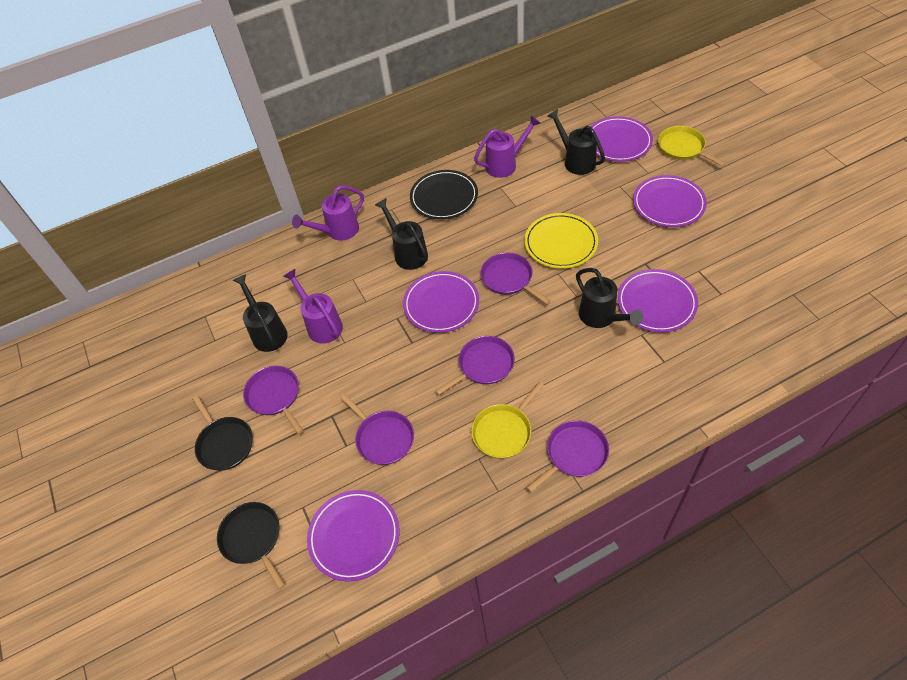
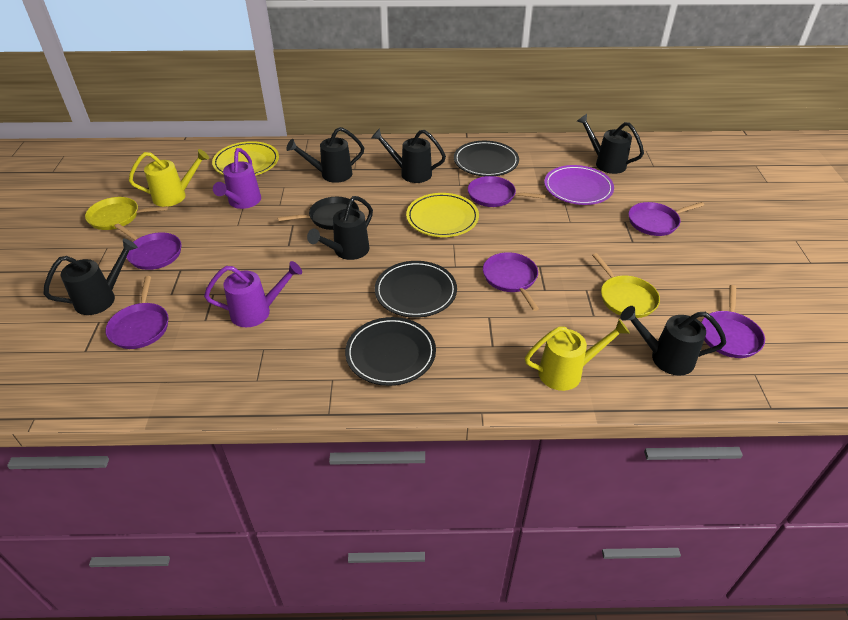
black pan: [192,396,253,471] [217,502,285,590] = 2 -> [278,197,359,230] = 1
black plate: [410,170,478,220] = 1 -> [345,317,436,386] [375,261,457,318] [454,141,519,176] = 3
black watering can: [232,274,288,352] [375,198,428,270] [548,109,605,175] [576,268,643,328] = 4 -> [44,238,138,315] [286,127,364,183] [307,196,373,260] [371,128,446,183] [577,114,644,174] [620,306,726,376] = 6
purple pan: [243,366,303,434] [340,394,414,465] [435,336,515,395] [481,253,551,304] [527,420,609,492] = 5 -> [105,276,169,349] [114,223,181,270] [468,176,546,207] [483,252,539,311] [628,202,704,236] [701,285,765,358] = 6
purple plate: [307,490,399,582] [403,271,479,333] [590,116,653,162] [617,269,698,332] [633,175,707,227] = 5 -> [544,165,614,205] = 1
purple watering can: [283,269,343,344] [292,185,364,241] [474,115,541,178] = 3 -> [204,261,302,327] [213,148,261,209] = 2
yellow plate: [524,213,598,269] = 1 -> [212,141,279,176] [406,193,479,237] = 2
yellow watering can: none = 0 -> [129,149,209,207] [525,319,630,391] = 2

